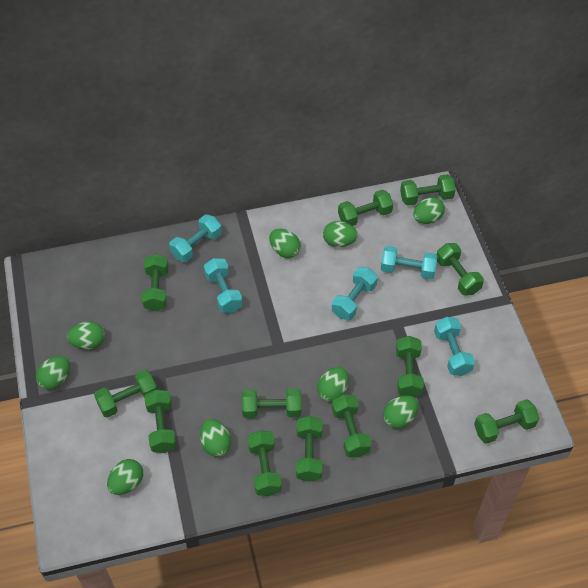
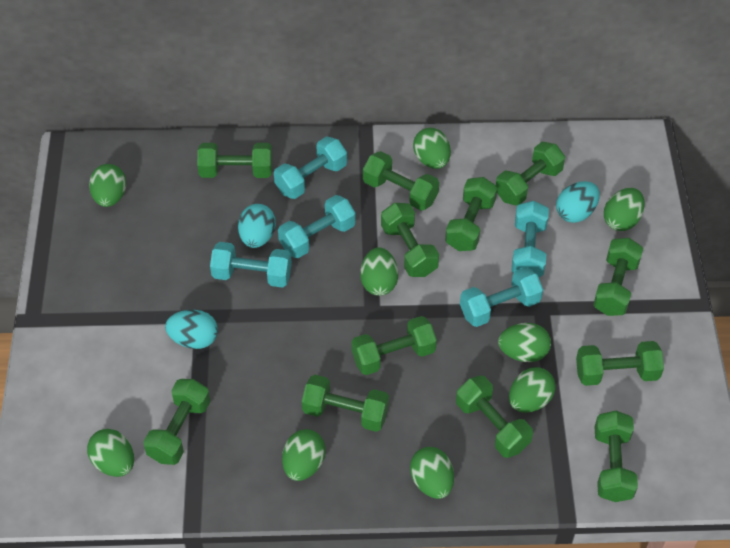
turquoise egg: none = 0 -> [165,310,218,349] [238,204,276,248] [556,181,600,223] = 3

